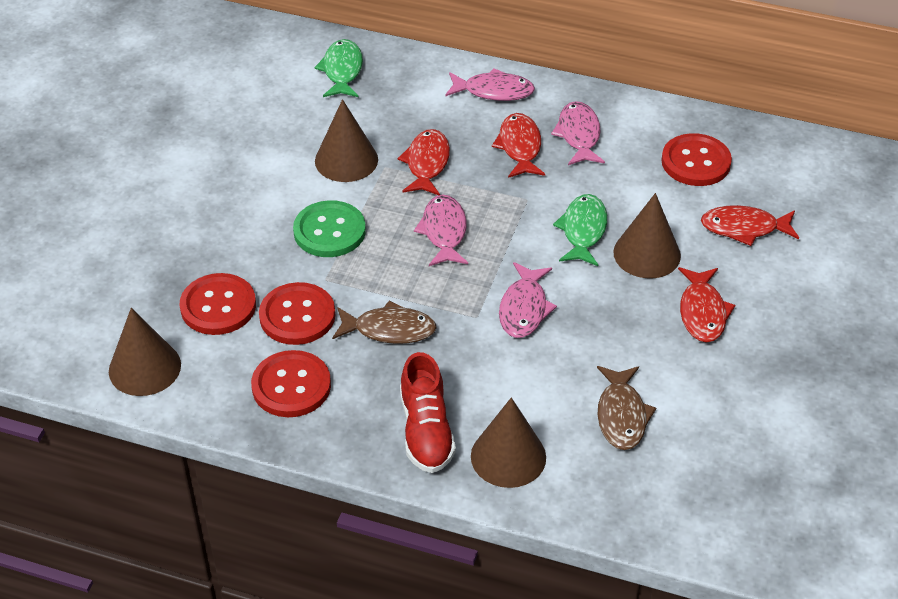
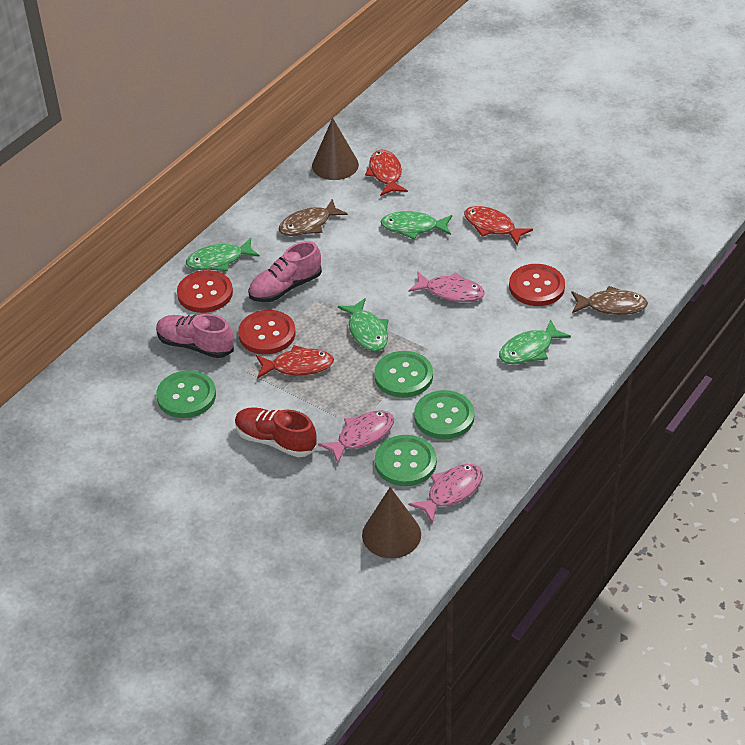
brown cone: [109,308,181,396] [315,99,378,182] [471,397,546,488] [613,193,681,278] = 4 -> [312,118,359,180] [362,487,421,558] = 2
green button: [293,200,366,257] = 1 -> [156,370,216,418] [374,351,433,398] [375,435,437,486] [414,390,475,439] = 4
green fish: [314,39,363,97] [553,194,607,266] = 2 -> [186,238,260,271] [338,298,389,351] [380,211,452,239] [499,319,571,364] = 4
pink fish: [414,194,468,266] [445,68,535,101] [499,262,557,338] [551,101,605,165] = 4 -> [318,410,394,463] [408,464,483,524] [409,271,485,302] = 3
pink shoe: none = 0 -> [156,314,234,358] [248,241,322,302] = 2
red button: [180,273,256,335] [251,350,331,417] [259,282,335,345] [661,133,732,186] = 4 -> [177,270,233,313] [238,310,296,354] [509,264,565,306] = 3
red fish: [398,129,450,195] [492,113,545,178] [678,267,735,342] [701,205,799,246] = 4 -> [256,345,334,379] [365,150,408,196] [464,206,533,245] = 3

